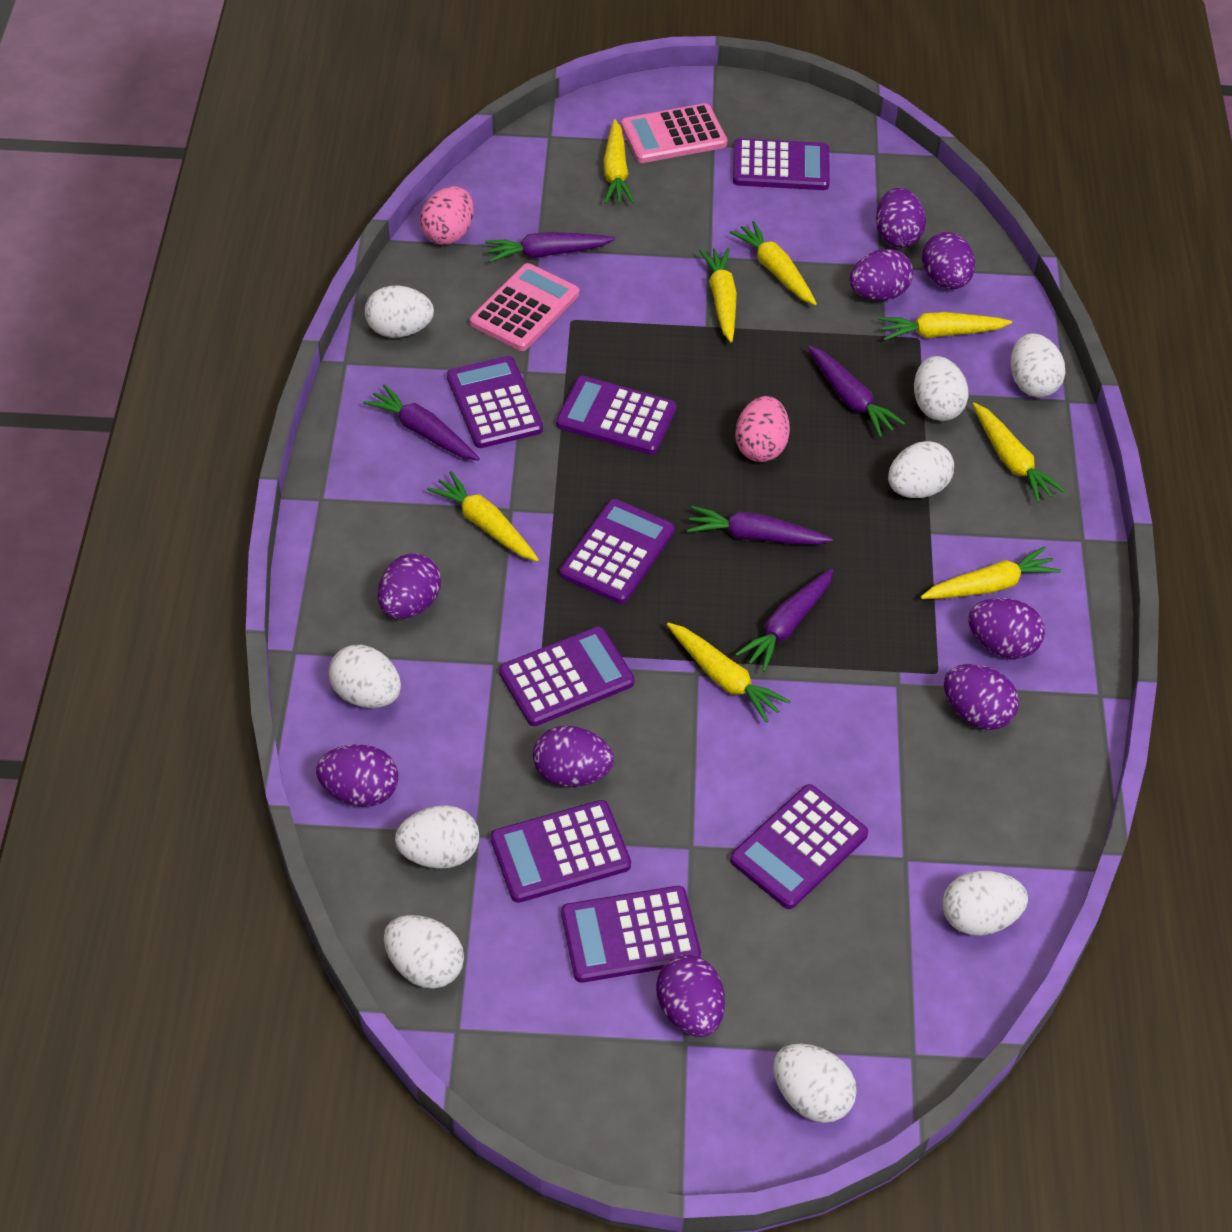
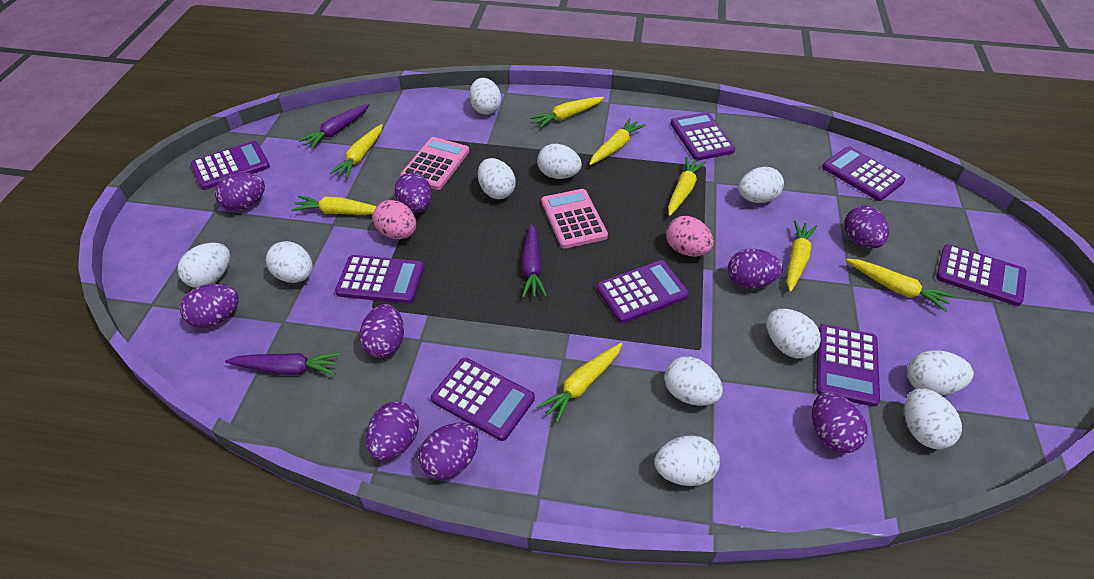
purple carrot: [363,384,480,461] [485,232,615,262] [687,506,833,545] [735,568,833,672] [808,345,905,437] = 5 -> [225,353,341,375] [299,104,369,149] [522,223,547,298] = 3
white egg: [329,645,401,708] [365,285,434,338] [384,915,464,989] [395,805,479,869] [773,1043,857,1123] [888,441,954,498] [914,356,969,421] [942,871,1028,936] [1011,333,1066,397] = 9 -> [177,243,230,288] [266,241,313,283] [469,78,501,115] [478,158,516,199] [537,144,582,179] [654,435,720,486] [664,357,723,406] [738,167,784,203] [766,309,821,359] [904,388,962,449] [907,350,974,395] = 11

